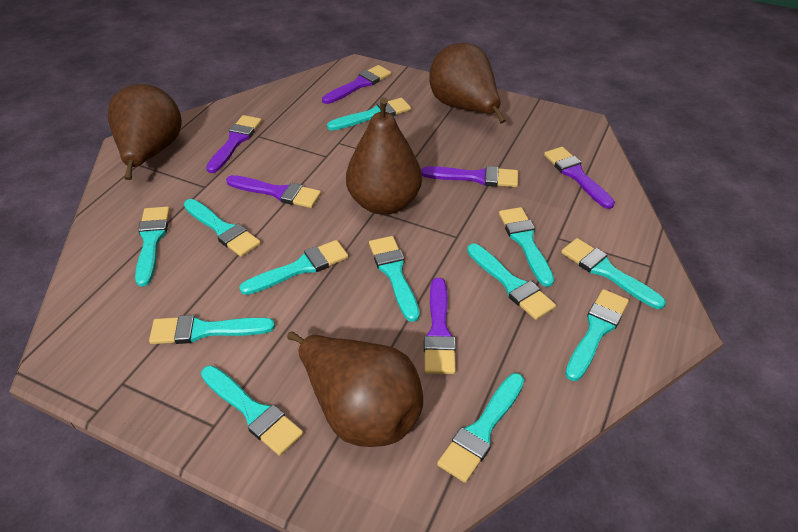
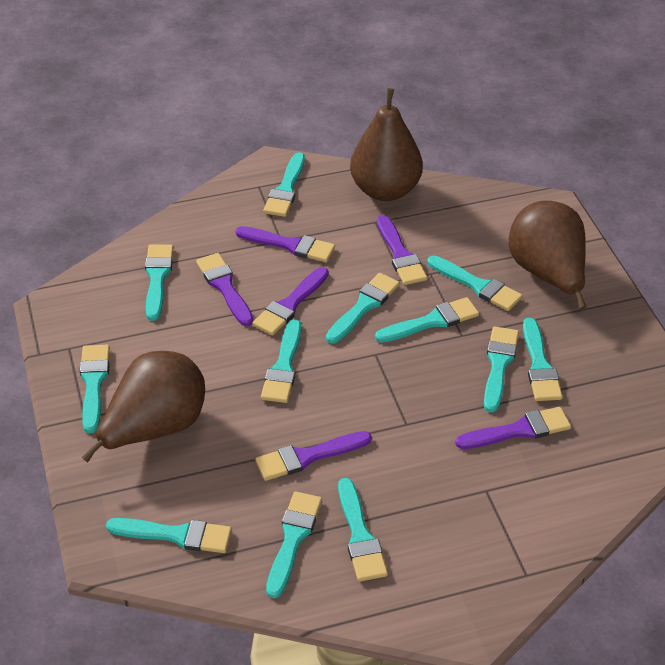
brown pear: [108,84,182,180] [287,331,423,447] [346,97,422,215] [429,43,506,124] = 4 -> [81,351,205,463] [350,88,423,201] [509,201,586,309] = 3

